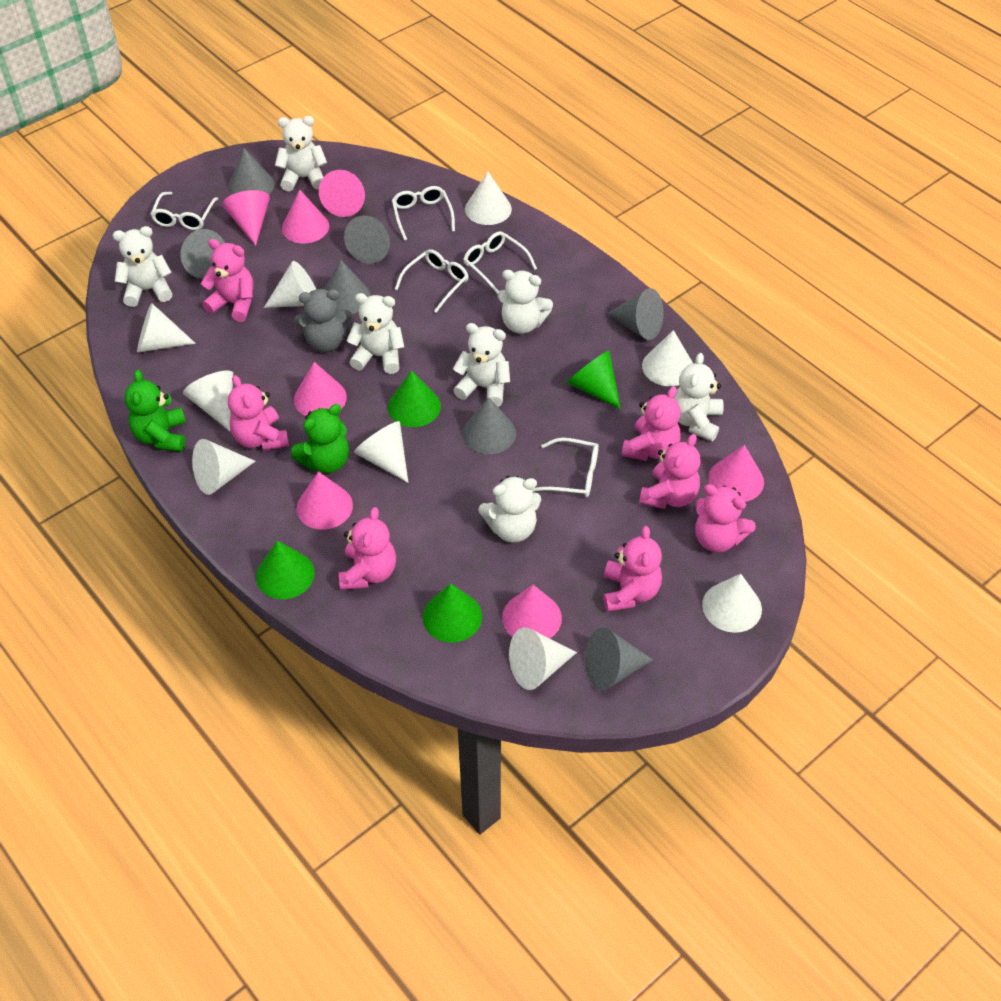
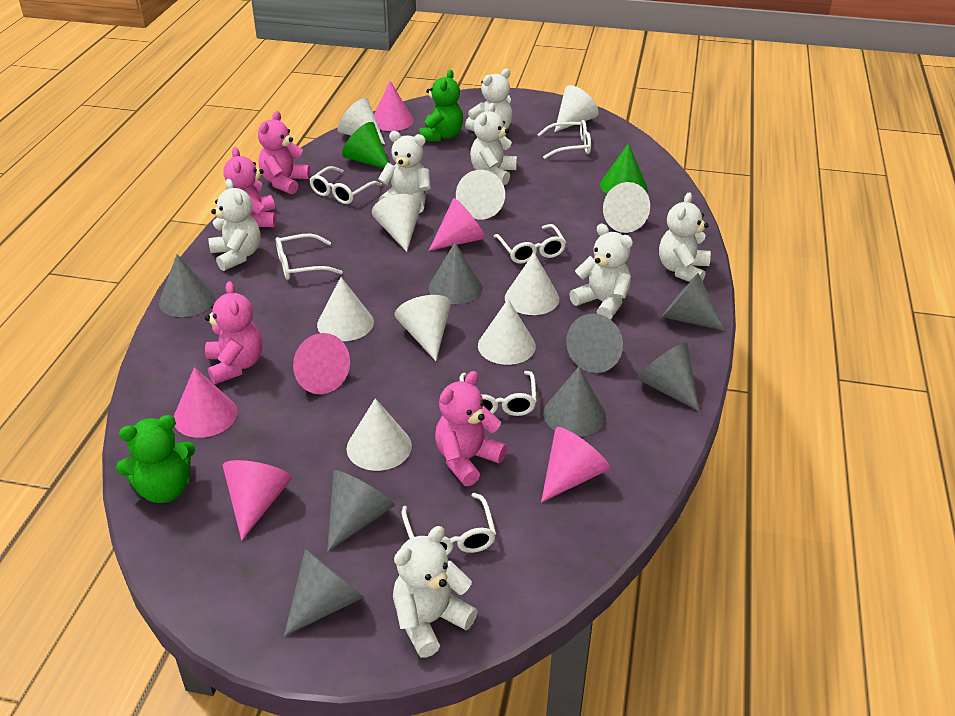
green cone: [256,541,315,599] [388,370,441,427] [423,583,482,642] [567,350,621,409] = 4 -> [342,122,389,168] [600,143,647,194] = 2
grey cone: [181,229,225,279] [228,148,275,195] [325,260,370,314] [344,216,390,264] [462,397,516,454] [585,627,653,690] [607,288,664,340] = 7 -> [159,254,215,317] [284,549,364,636] [327,470,395,552] [429,242,483,304] [543,367,606,437] [566,313,623,373] [637,342,699,411] [662,273,725,331] = 8
grey teddy bear: [294,289,352,352] = 1 -> none = 0
pink cone: [222,190,270,246] [282,190,329,244] [294,362,347,416] [297,472,353,530] [319,170,365,217] [502,585,562,638] [708,445,764,502] = 7 -> [174,367,237,438] [223,460,292,541] [293,333,350,394] [374,81,414,131] [429,198,485,251] [541,427,610,502] = 6
pink teddy bear: [201,239,253,322] [228,375,289,451] [339,507,396,590] [603,526,662,612] [622,386,681,461] [639,434,701,509] [695,484,756,552] = 7 -> [205,281,262,384] [223,147,277,227] [258,111,310,194] [435,371,507,486] = 4
white cone: [137,303,196,353] [183,370,233,431] [192,439,256,495] [264,261,316,308] [354,421,409,483] [465,172,512,225] [509,627,577,690] [642,330,693,386] [702,574,762,633] = 9 -> [317,277,374,341] [337,98,385,144] [347,398,412,471] [372,194,421,252] [395,295,451,361] [456,170,505,220] [478,299,536,365] [505,252,559,315] [554,85,599,132] [603,182,650,233] = 10
white glasses: [151,192,218,230] [392,186,455,241] [395,249,469,313] [463,231,537,294] [532,438,599,497] = 5 -> [276,234,343,280] [309,166,382,204] [402,493,496,555] [460,371,537,416] [493,224,566,264] [537,120,591,159] = 6

